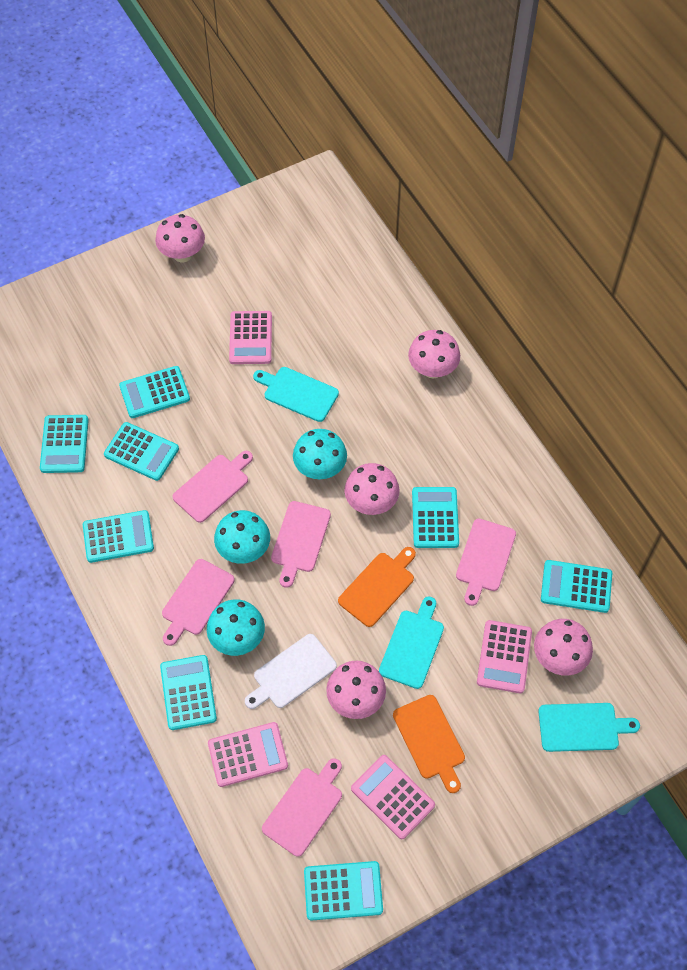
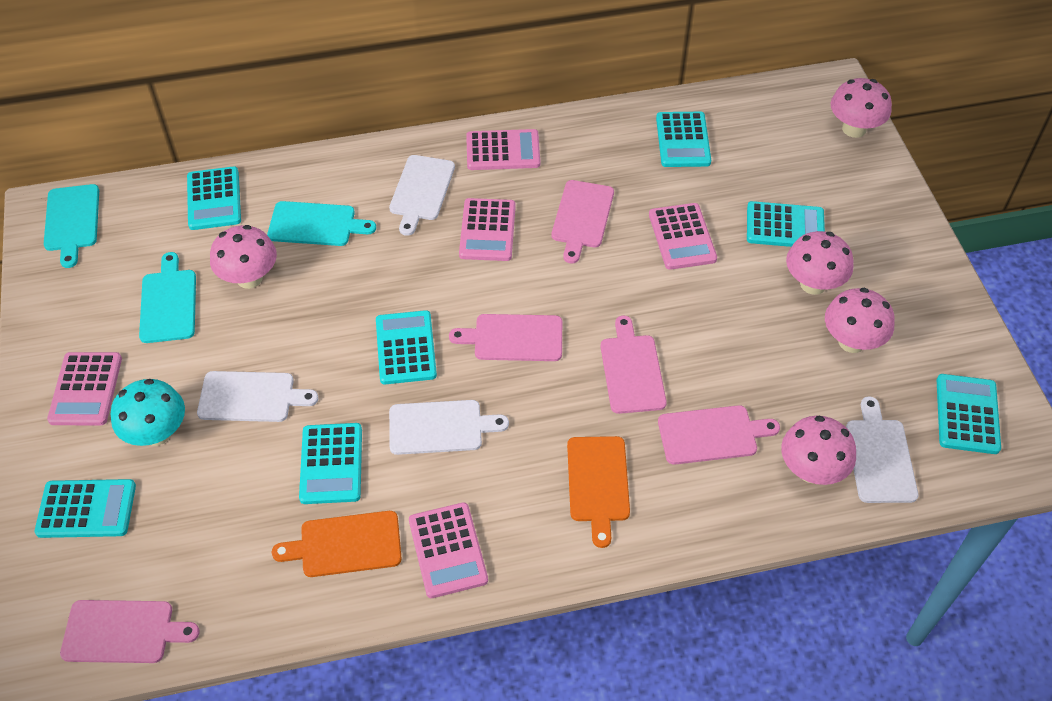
pink calculator: [208,722,288,787] [229,311,272,364] [351,755,435,839] [477,620,532,693] = 4 -> [47,352,122,425] [409,502,488,598] [459,198,516,261] [466,129,540,170] [649,203,717,270] = 5
turquoise calculator: [40,415,89,473] [83,510,154,563] [104,422,179,481] [119,366,190,418] [160,655,217,730] [304,861,383,921] [412,487,459,548] [541,560,612,613] = 8 -> [34,479,136,538] [187,166,241,230] [299,423,362,504] [376,310,437,385] [656,112,711,167] [747,201,825,247] [937,374,1001,454] = 7
turquoise mushroom: [207,599,265,656] [214,510,270,564] [293,429,347,479] = 3 -> [111,379,185,446] = 1
white cutting board: [245,634,337,709] = 1 -> [197,371,318,422] [389,155,455,236] [389,400,509,455] [846,396,918,503] = 4

